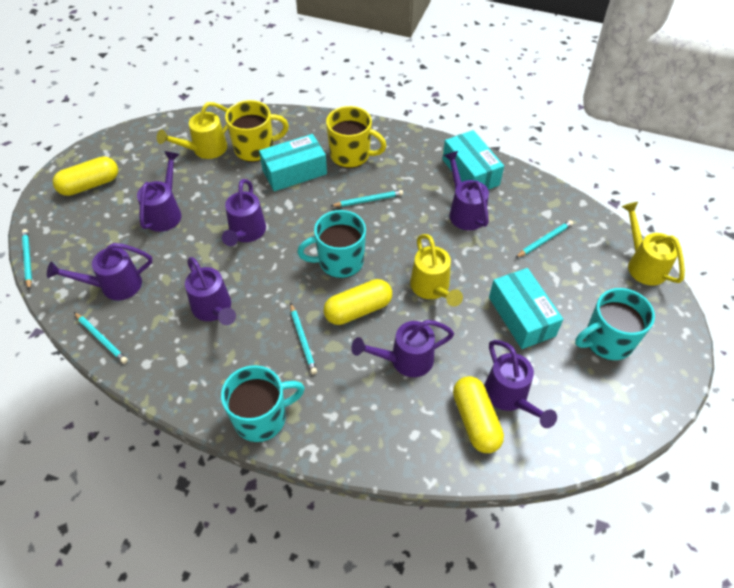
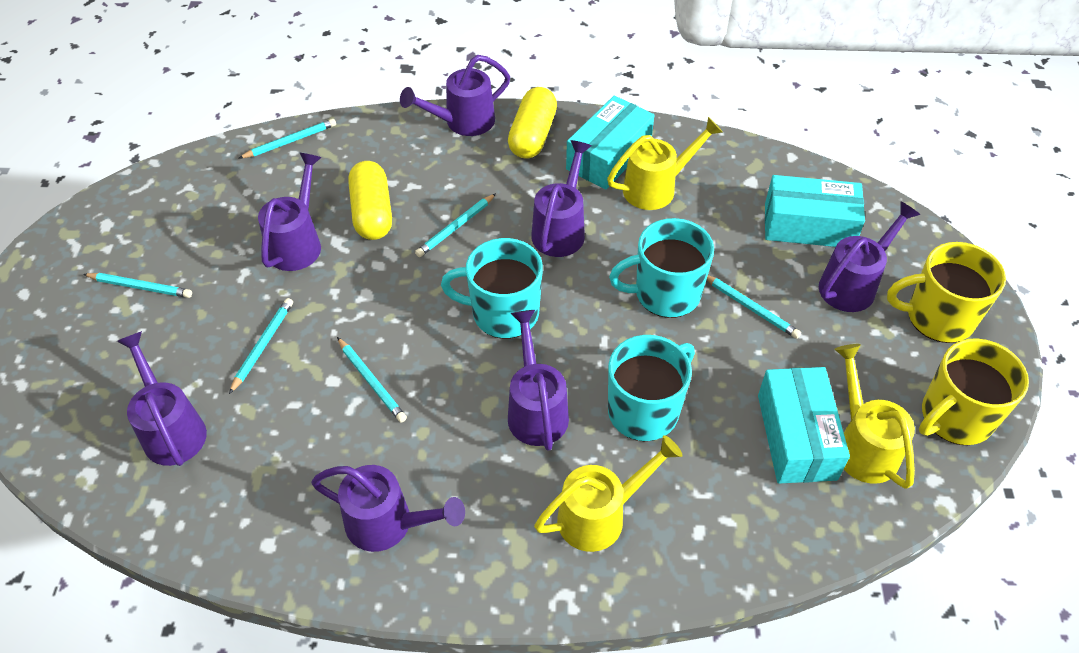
turquoise pencil: [22,229,32,290] [74,312,128,364] [290,303,317,374] [331,190,403,207] [515,220,573,258] = 5 -> [83,273,192,298] [229,298,293,394] [238,119,336,159] [337,337,407,422] [415,193,496,257] [707,275,801,339] = 6
yellow capsule: [53,156,118,196] [324,279,392,325] [453,376,504,453] = 3 -> [348,161,392,240] [508,87,557,159] = 2

